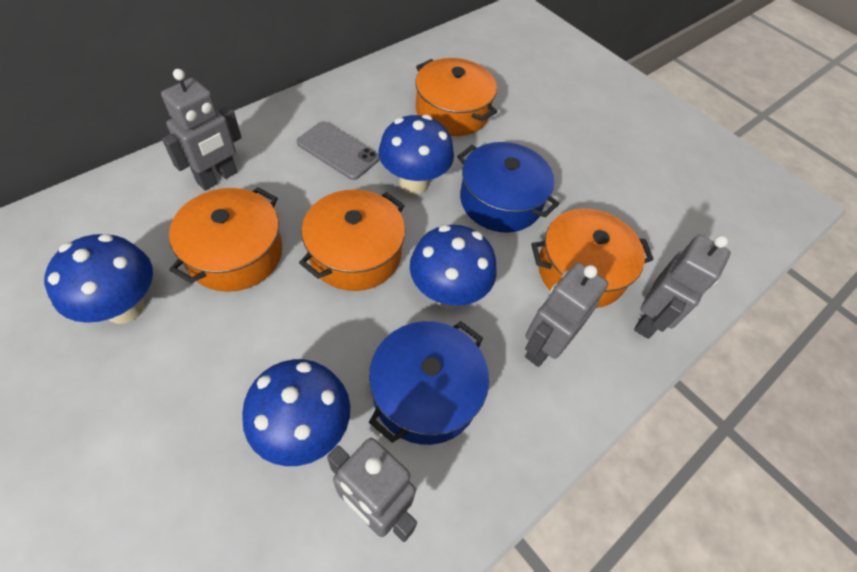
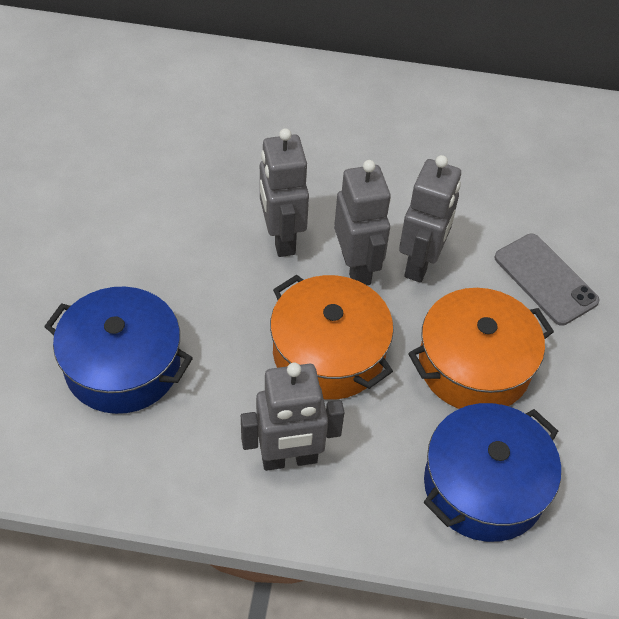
blue mushroom: [44,234,153,324] [242,359,350,466] [378,115,454,195] [410,225,497,309] = 4 -> none = 0
orange pot: [169,187,282,292] [299,189,405,291] [415,58,497,136] [531,209,654,308] = 4 -> [270,275,394,400] [408,288,554,409] = 2

